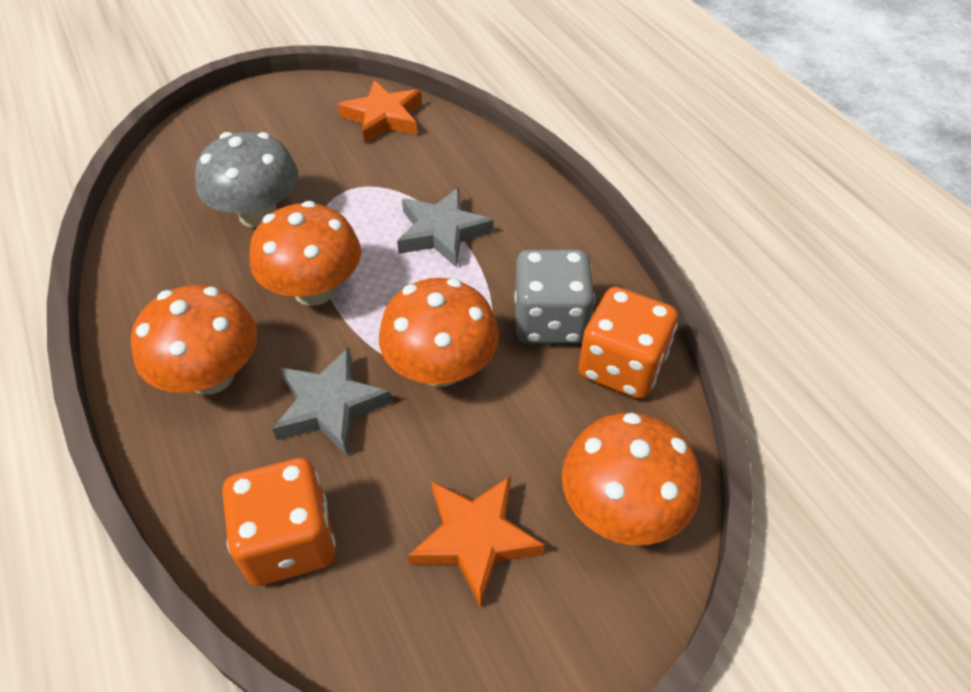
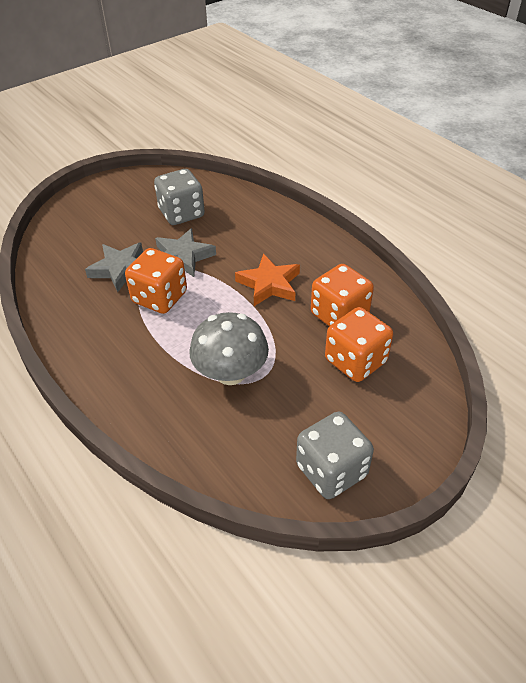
grey dice: [514,250,595,344] = 1 -> [154,169,205,225] [296,412,374,499] = 2
orange dice: [222,458,336,586] [578,287,678,399] = 2 -> [125,248,187,314] [311,264,374,326] [325,307,393,382] = 3
orange mushroom: [131,285,257,395] [250,201,361,306] [379,278,499,387] [562,412,701,545] = 4 -> none = 0
orange star: [338,80,422,144] [408,476,545,608] = 2 -> [235,254,300,306] = 1

